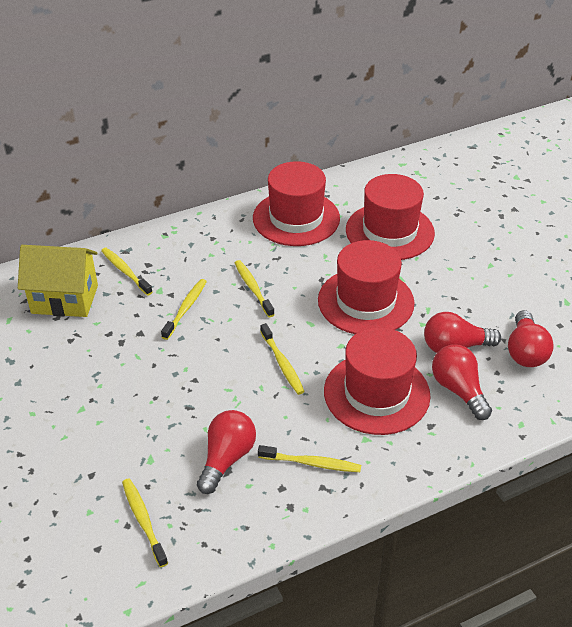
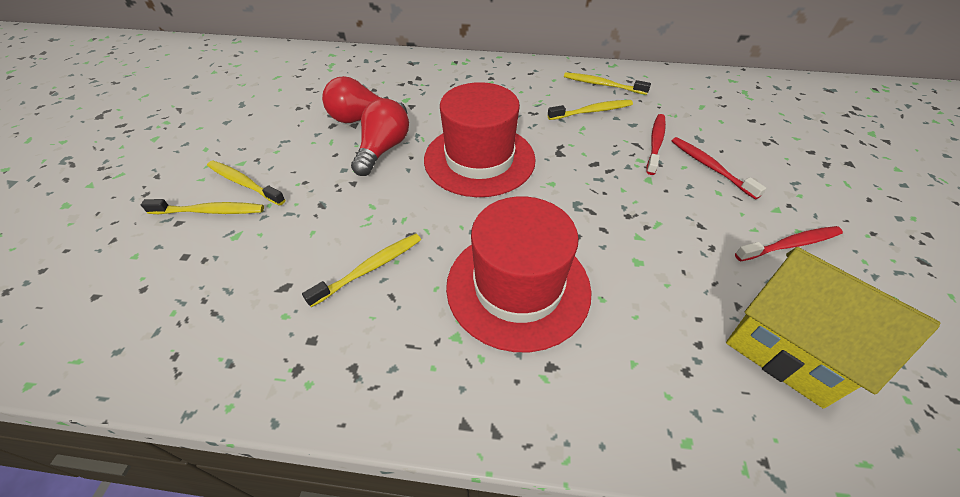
red hat: [253,161,340,246] [318,240,415,334] [324,327,431,435] [346,174,435,260] = 4 -> [424,82,536,197] [446,196,592,352] = 2
red light bulb: [197,410,256,494] [424,312,501,353] [432,344,492,420] [508,310,554,367] = 4 -> [322,76,407,123] [351,98,409,176] = 2
red toothbrush: none = 0 -> [646,114,666,175] [672,137,766,200] [735,226,843,261] = 3
yellow toothbrush: [101,248,152,296] [122,479,168,567] [161,279,207,340] [235,260,275,317] [258,445,361,472] [260,323,305,395] = 6 -> [141,199,264,214] [207,161,285,206] [302,234,421,307] [548,100,633,120] [564,72,651,95] = 5

